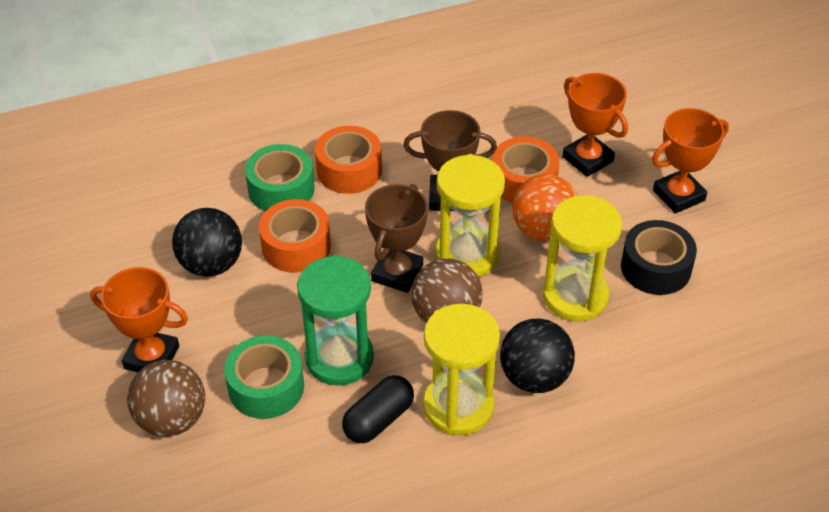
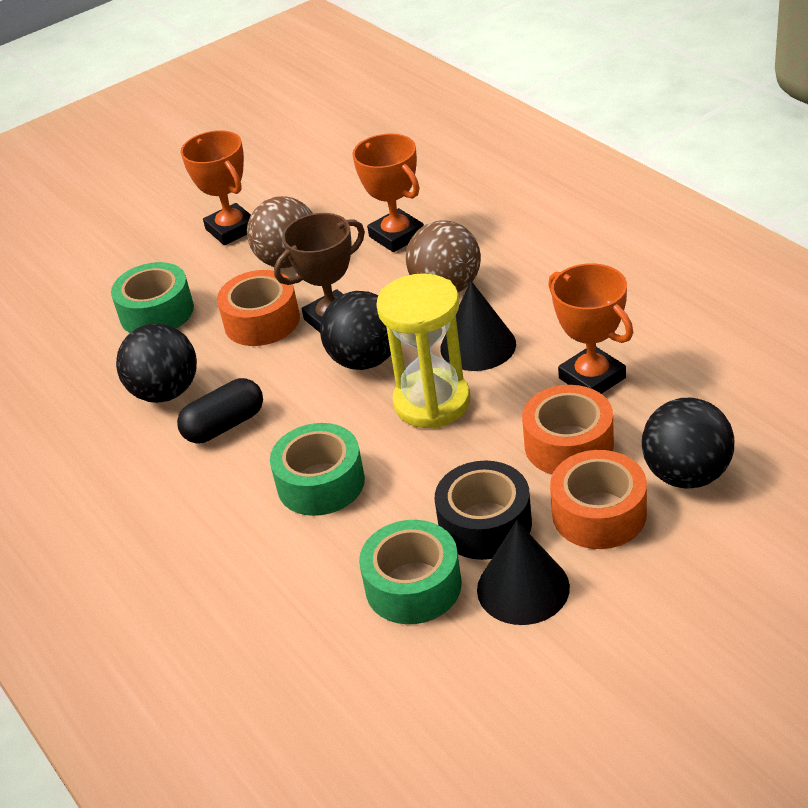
black ball: [172,208,242,277] [500,319,575,393] = 2 -> [116,323,197,403] [320,291,391,370] [642,398,734,489] = 3
black cone: none = 0 -> [440,281,516,371] [477,520,570,625] = 2
brown trophy: [365,184,428,293] [403,110,497,211] = 2 -> [274,213,365,333] = 1
green hourglass: [297,255,374,385] = 1 -> none = 0
green tape: [224,335,304,419] [245,144,314,211] = 2 -> [111,262,194,333] [270,423,365,516] [359,520,462,624] = 3
orange ball: [512,174,577,241] = 1 -> none = 0
yellow hourglass: [423,304,500,436] [435,154,505,277] [543,195,622,321] = 3 -> [376,274,470,429] = 1

